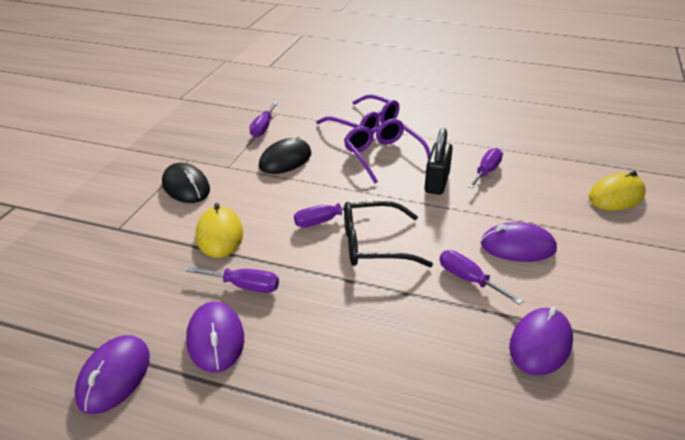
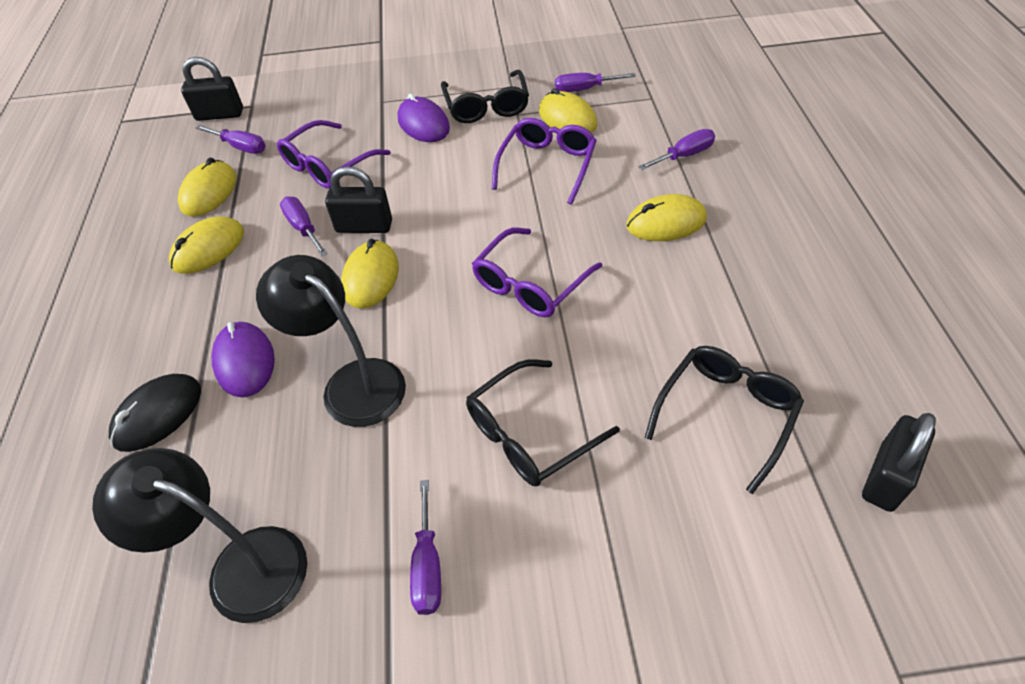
black glasses: [344,201,433,267] = 1 -> [441,70,529,123] [466,359,620,486] [645,346,804,494] = 3
black lamp: none = 0 -> [92,448,307,623] [256,255,406,427] = 2
black mouse: [162,163,210,203] [259,135,312,174] = 2 -> [109,374,201,452] = 1
black padlock: [424,128,453,195] = 1 -> [181,57,243,121] [325,166,392,233] [862,413,936,512] = 3
purple glasses: [317,94,399,134] [344,119,431,183] = 2 -> [277,120,391,189] [472,228,602,317] [492,118,597,205] = 3
purple mouse: [75,335,150,414] [186,301,244,372] [481,222,557,262] [509,306,573,375] = 4 -> [211,322,275,397] [398,94,450,142] = 2
yellow mouse: [196,203,243,258] [589,171,646,211] = 2 -> [169,216,244,274] [178,158,237,216] [341,239,399,309] [539,88,597,133] [626,194,707,241] = 5

